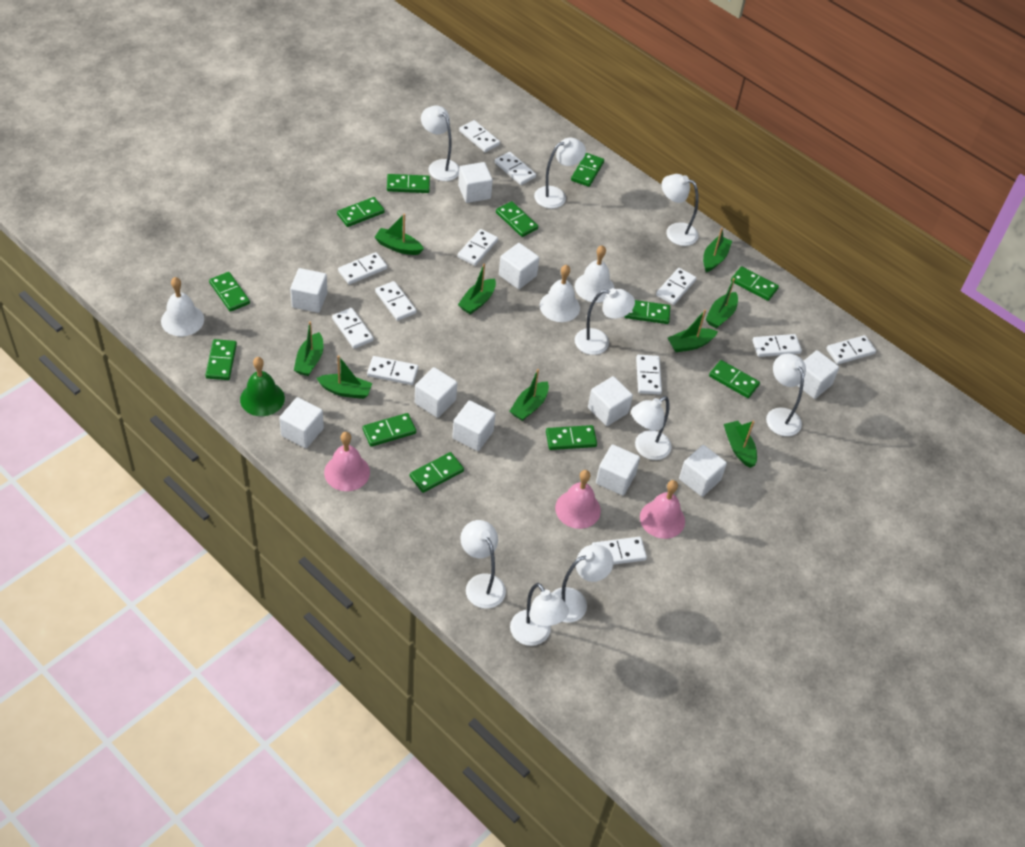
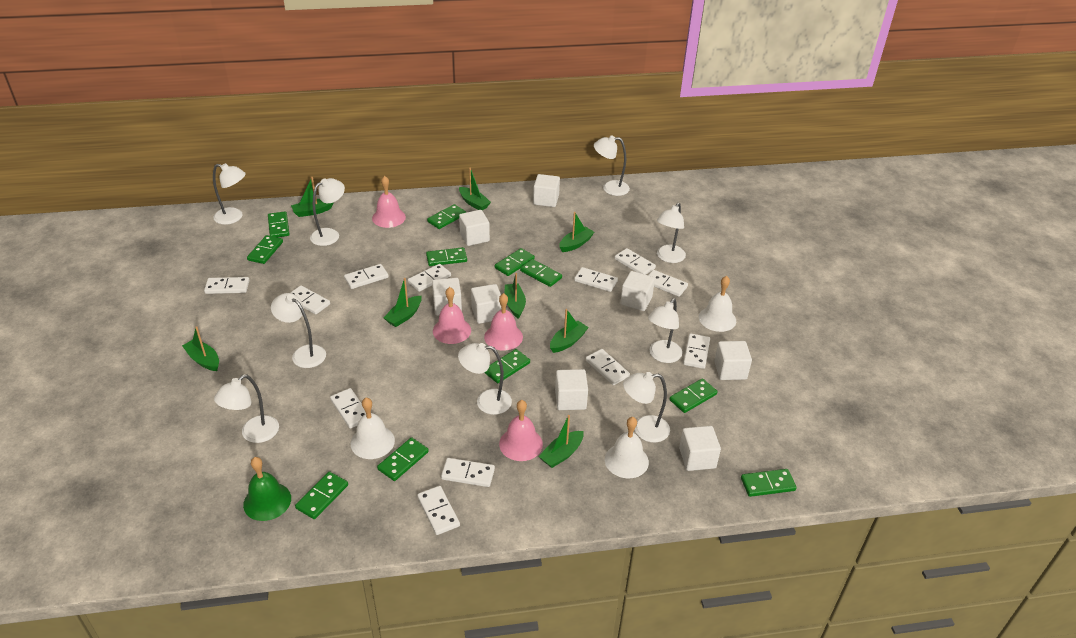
green boat: [294,321,323,376] [316,355,372,399] [374,214,424,255] [458,264,496,314] [510,369,549,421] [668,310,718,352] [703,228,732,272] [706,278,738,329] [724,421,757,468] = 9 -> [182,327,219,371] [291,177,334,217] [384,278,422,327] [459,168,491,210] [504,273,526,319] [539,415,584,468] [550,309,589,353] [559,212,594,252] = 8
green domino: [205,339,237,380] [209,272,250,312] [337,197,385,227] [363,413,416,447] [387,174,430,193] [410,452,464,493] [496,201,538,237] [546,425,597,450] [571,153,604,187] [624,300,670,324] [709,360,760,398] [731,266,779,301] = 12 -> [247,235,283,264] [268,211,290,237] [295,471,348,519] [377,437,429,481] [426,247,467,266] [427,204,466,229] [485,349,530,383] [495,248,535,276] [520,259,562,287] [670,378,718,413] [741,469,797,497] = 11
pink bell: [324,432,370,491] [555,470,601,529] [640,480,685,539] = 3 -> [372,176,406,228] [433,287,471,344] [484,293,523,351] [499,400,543,461] = 4
white cube: [279,397,324,448] [290,268,327,313] [415,367,457,418] [452,400,495,451] [458,162,493,203] [499,243,539,289] [588,376,633,426] [596,444,640,495] [679,445,727,497] [797,350,839,399] = 10 -> [432,278,462,316] [459,210,490,246] [471,284,502,324] [533,174,560,207] [555,369,588,410] [620,271,655,311] [679,426,721,471] [714,341,752,380] = 8

